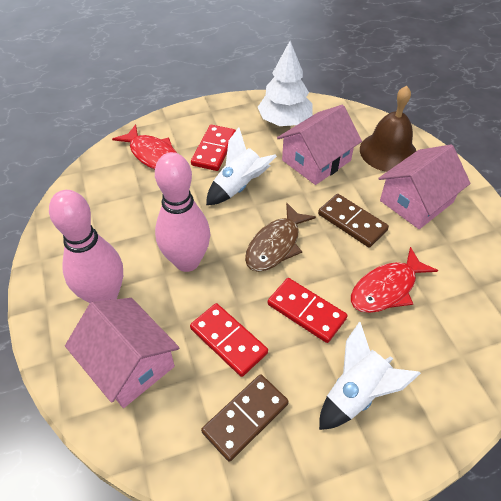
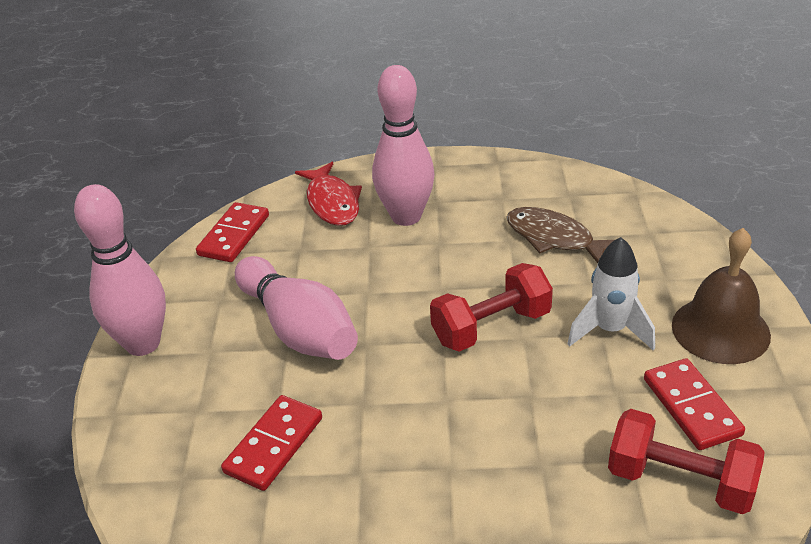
brown domino: [201,374,289,462] [318,194,389,247] = 2 -> none = 0
pink bowling pin: [49,190,123,303] [155,152,210,272] = 2 -> [74,184,166,356] [235,256,358,360] [372,65,435,226] = 3
pink house: [65,298,179,408] [277,105,362,185] [378,144,471,229] = 3 -> none = 0
red dumbbell: none = 0 -> [430,263,553,352] [608,409,765,514] = 2
red fish: [112,124,177,169] [351,247,438,313] = 2 -> [295,162,362,226] = 1
white rocket: [206,127,277,205] [319,322,421,430] = 2 -> [567,237,655,350] = 1
white tree: [258,41,312,126] = 1 -> none = 0

